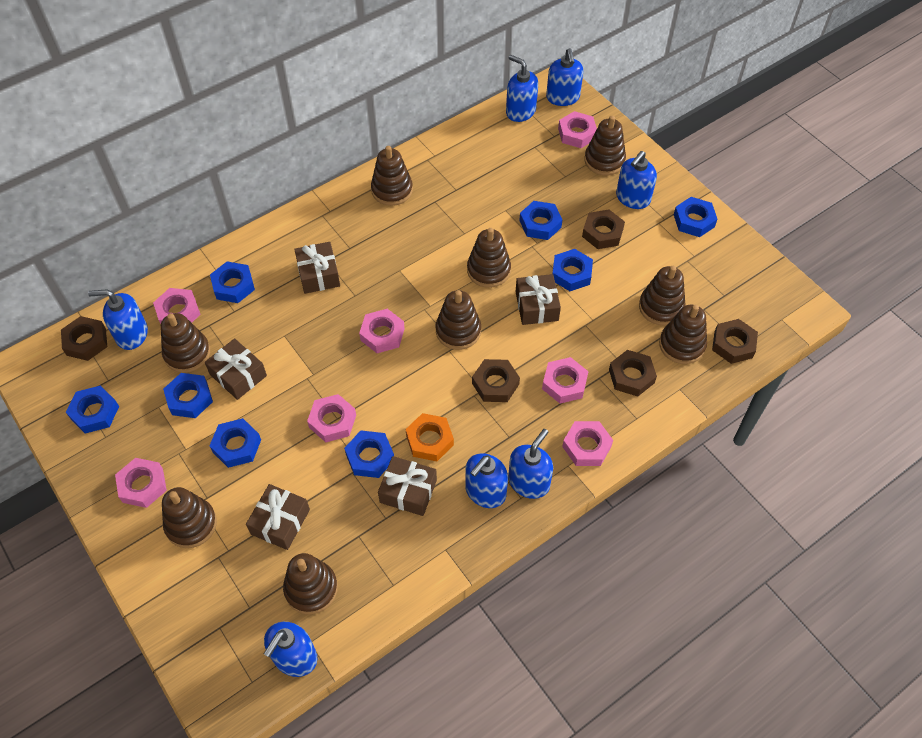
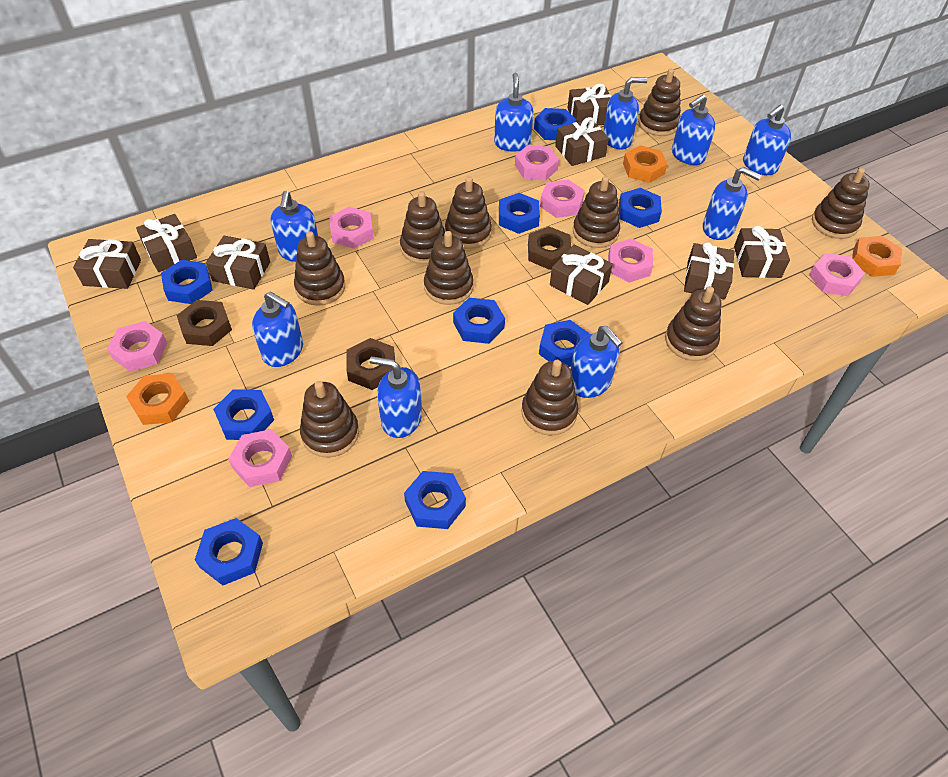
blue nut: [66,386,119,434] [163,373,213,418] [209,418,261,468] [210,261,255,303] [344,430,394,478] [519,201,562,240] [552,249,593,291] [674,197,717,237] = 8 -> [161,260,213,304] [195,518,263,586] [213,389,274,440] [404,471,466,529] [453,298,505,344] [499,193,540,234] [534,108,576,140] [539,320,590,367] [619,188,662,228] = 9
blue soap dispenser: [88,289,148,350] [264,622,317,677] [465,453,508,508] [506,55,538,122] [508,429,553,499] [546,48,583,106] [616,151,657,209] = 7 -> [252,291,303,367] [271,191,318,262] [369,356,422,438] [494,73,534,152] [571,326,622,398] [603,77,648,149] [672,94,715,165] [703,167,761,240] [743,105,791,175] = 9
brown gift: [205,338,267,400] [246,484,310,550] [294,242,340,294] [378,456,437,516] [516,274,561,325] = 5 -> [73,239,141,289] [136,214,197,272] [206,236,270,290] [550,245,613,305] [555,117,609,166] [567,84,611,125] [684,242,735,299] [734,225,790,278] = 8
brown nut: [61,316,107,361] [472,359,520,402] [582,210,625,249] [609,350,657,397] [712,319,758,364] = 5 -> [177,300,232,346] [346,338,395,390] [528,226,571,270] = 3
brown stacking toy: [161,313,210,373] [162,487,217,548] [283,553,338,614] [371,146,413,206] [436,290,481,350] [467,228,511,288] [584,116,626,176] [639,266,685,325] [659,305,707,364] = 9 -> [294,231,345,306] [300,381,359,458] [400,191,445,264] [424,231,474,305] [445,177,492,249] [521,360,579,436] [573,176,620,248] [638,69,681,136] [665,286,721,361] [812,168,870,239] = 10
orange nut: [406,413,454,461] = 1 -> [126,373,189,425] [623,145,667,183] [852,236,902,277] = 3

